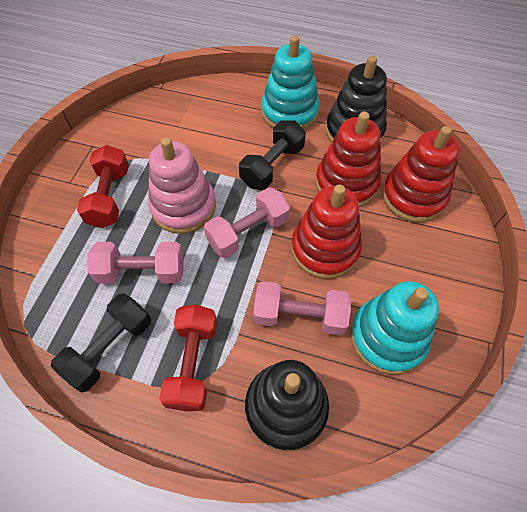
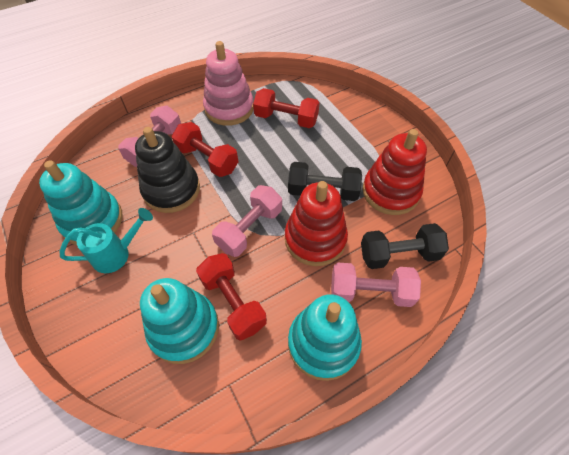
black stacking toy: [245,360,329,452] [325,56,387,143] = 2 -> [135,127,200,213] = 1
red dumbbell: [77,145,129,228] [159,305,217,411] = 2 -> [172,122,238,177] [196,253,267,341] [253,88,320,128] = 3
red stacking toy: [291,185,362,279] [315,112,381,207] [382,126,460,223] = 3 -> [285,181,348,266] [363,129,427,215] = 2
turquoise stacking toy: [261,35,319,130] [350,281,439,375] = 2 -> [39,160,122,245] [140,278,219,364] [288,294,362,381] = 3
turquoise watering can: none = 0 -> [60,208,153,273] = 1

